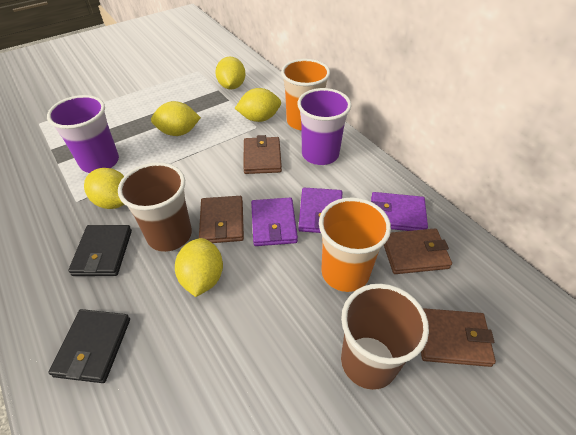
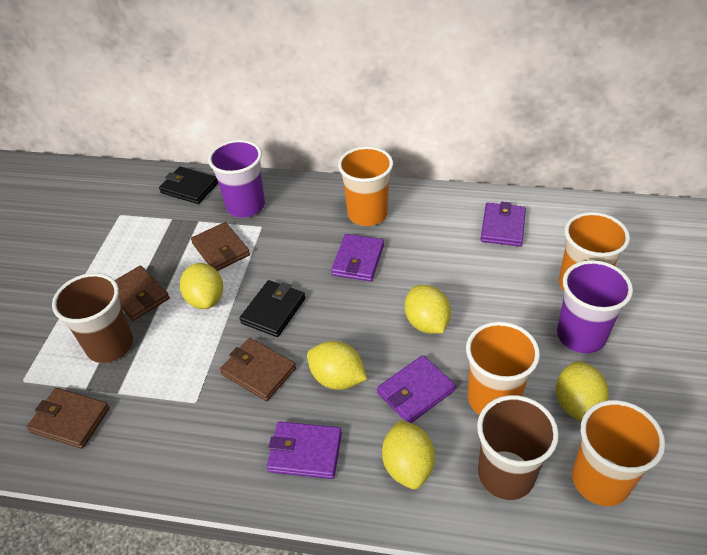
orange cup: [281,59,330,131] [319,197,391,292] = 2 -> [338,146,393,226] [466,321,540,415] [559,212,630,291] [572,400,665,506] = 4
purple wallet: [251,198,298,246] [298,188,342,233] [371,192,428,231] = 3 -> [267,421,342,479] [331,234,384,282] [377,355,456,423] [481,202,526,247] = 4

